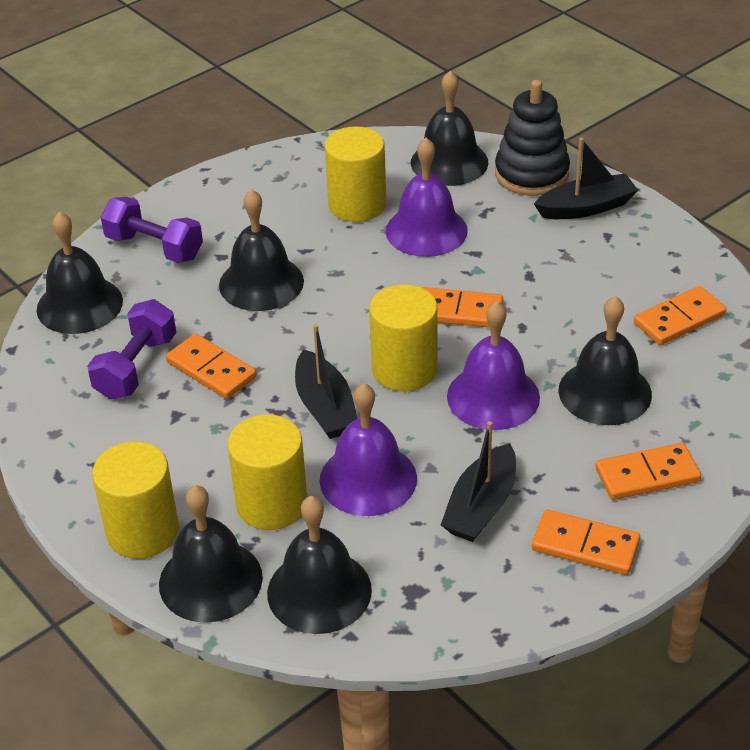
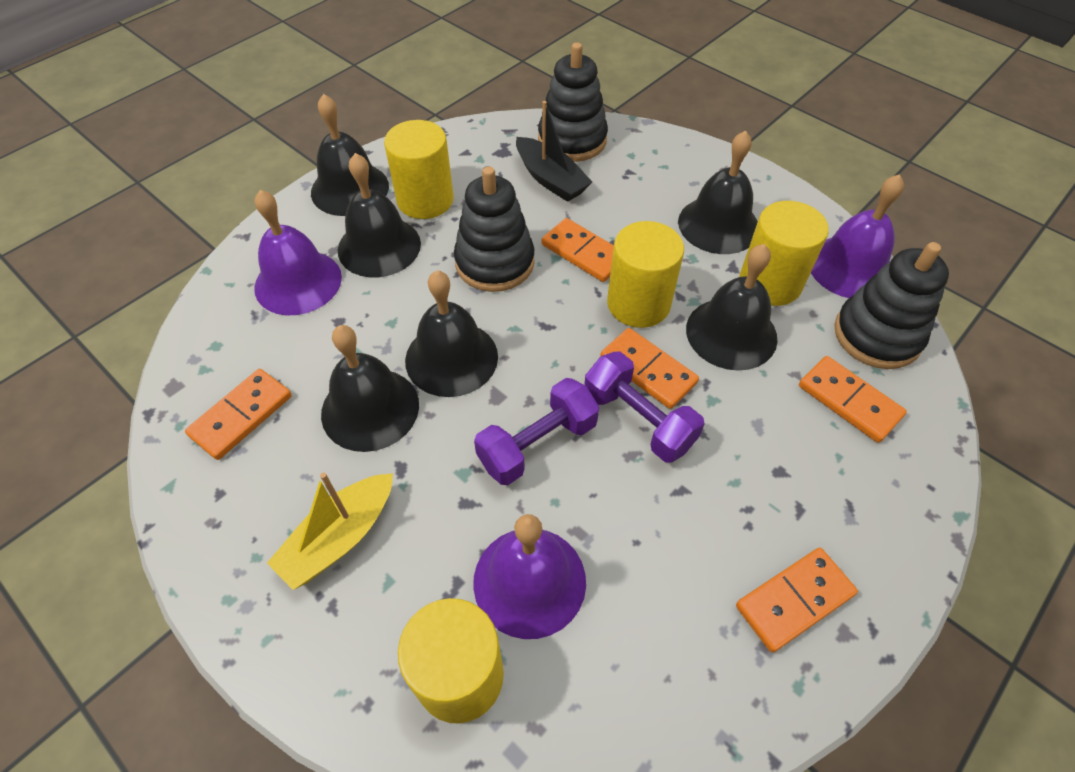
black boat: [295,324,358,439] [441,421,516,542] [534,138,638,219] = 3 -> [516,101,592,202] = 1
black stacking toy: [495,80,570,196] = 1 -> [454,166,535,292] [538,42,608,162] [834,242,949,369] = 3
yellow boat: none = 0 -> [267,472,393,590] = 1

